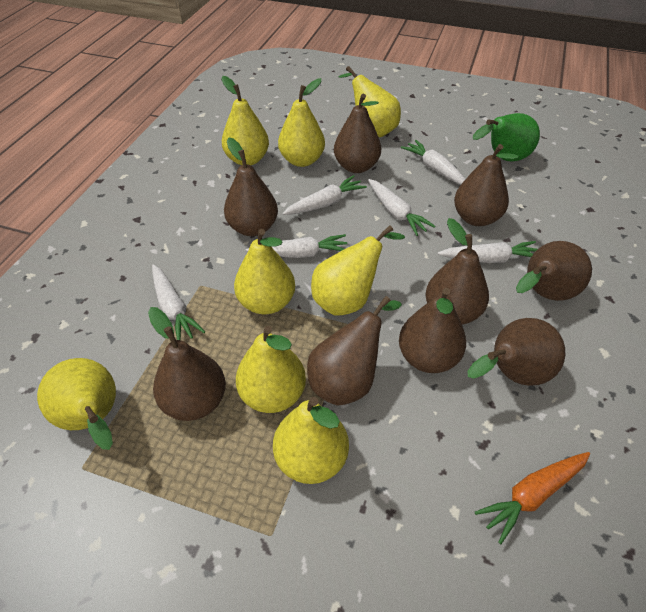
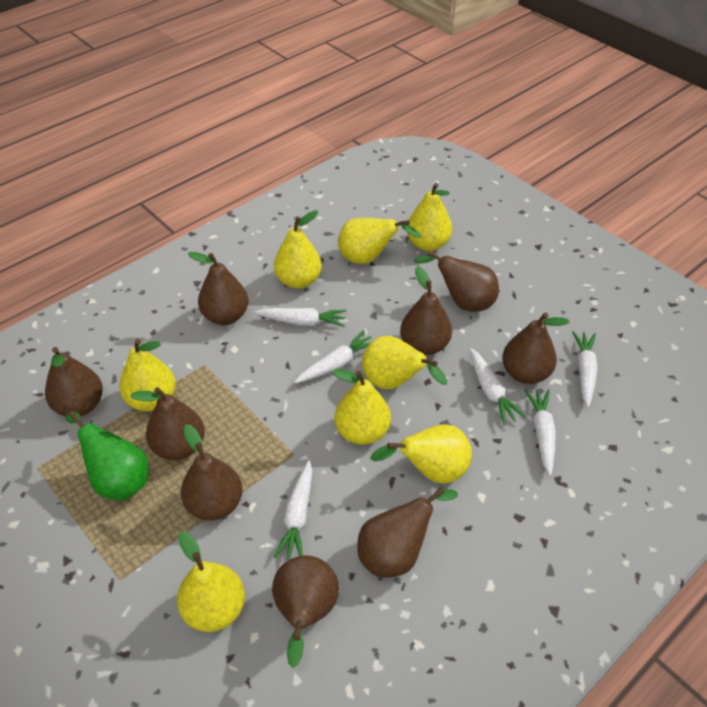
orange carrot: [475,452,590,544] = 1 -> none = 0

